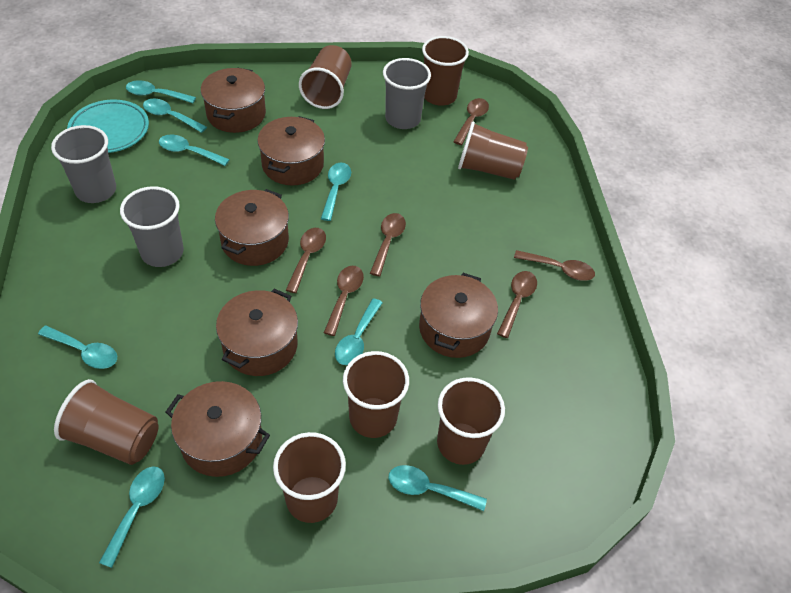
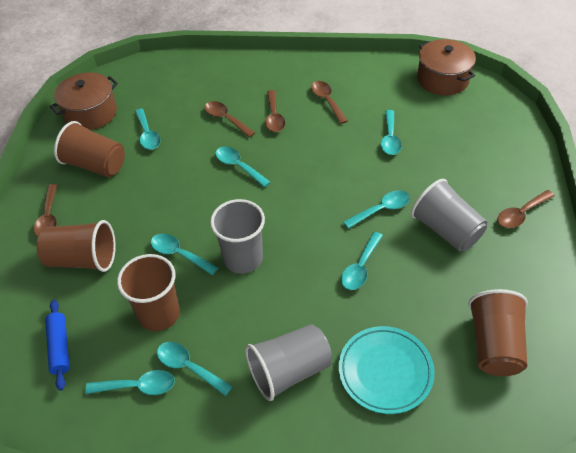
blue rolling pin: none = 0 -> [45,300,70,391] = 1
brown cup: [54,379,158,465] [273,432,346,523] [299,45,352,109] [343,351,409,438] [422,36,469,106] [437,377,505,465] [458,121,528,180] = 7 -> [37,220,116,272] [54,121,125,177] [117,254,180,331] [468,289,528,376] = 4
brown pot: [166,381,270,477] [201,68,266,133] [215,189,289,266] [216,289,298,376] [257,116,325,185] [419,273,498,358] = 6 -> [50,72,118,130] [417,39,476,96] = 2
brown spoon: [286,228,326,293] [324,266,364,336] [370,213,406,277] [453,98,489,145] [497,271,537,338] [514,250,595,281] = 6 -> [34,184,57,237] [205,101,255,138] [265,90,285,132] [311,81,348,124] [497,190,555,228] = 5

